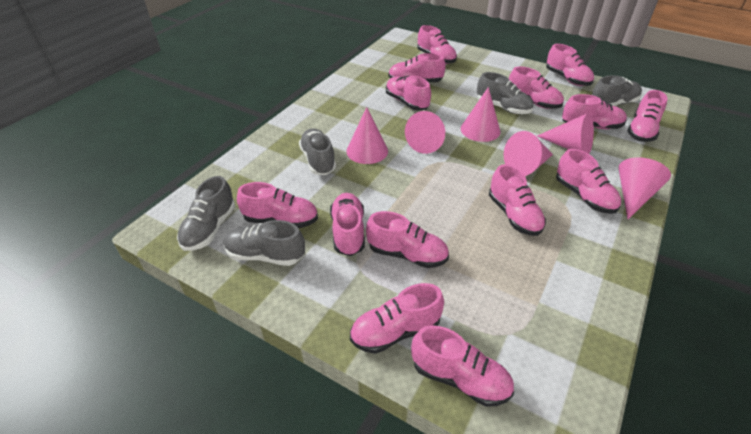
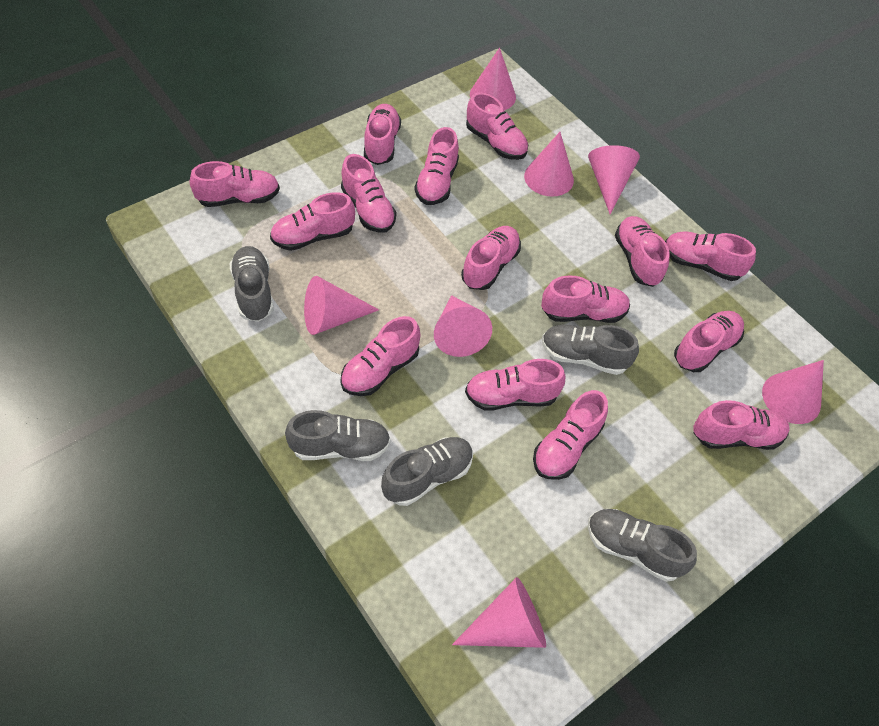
pink cone: [346,107,388,164] [405,111,445,154] [461,87,501,142] [504,131,553,176] [537,113,594,154] [619,157,671,219] = 6 -> [304,276,379,335] [434,295,492,357] [452,577,546,648] [470,48,516,110] [524,132,574,197] [588,145,640,214] [762,360,824,424] = 7
pink shoe: [237,182,318,228] [330,193,365,256] [350,283,444,354] [366,211,449,268] [386,76,431,110] [388,53,446,82] [411,325,514,407] [417,25,457,64] [489,164,546,236] [509,66,564,109] [546,44,594,86] [556,149,621,214] [562,94,627,129] [627,90,667,142] = 14 -> [190,161,280,207] [270,192,355,251] [340,316,420,396] [341,154,396,233] [364,104,401,165] [415,127,459,205] [461,226,521,290] [465,359,565,411] [466,93,528,160] [533,390,608,480] [541,275,630,323] [615,216,670,287] [665,231,756,281] [674,311,744,372] [693,400,790,450] = 15

